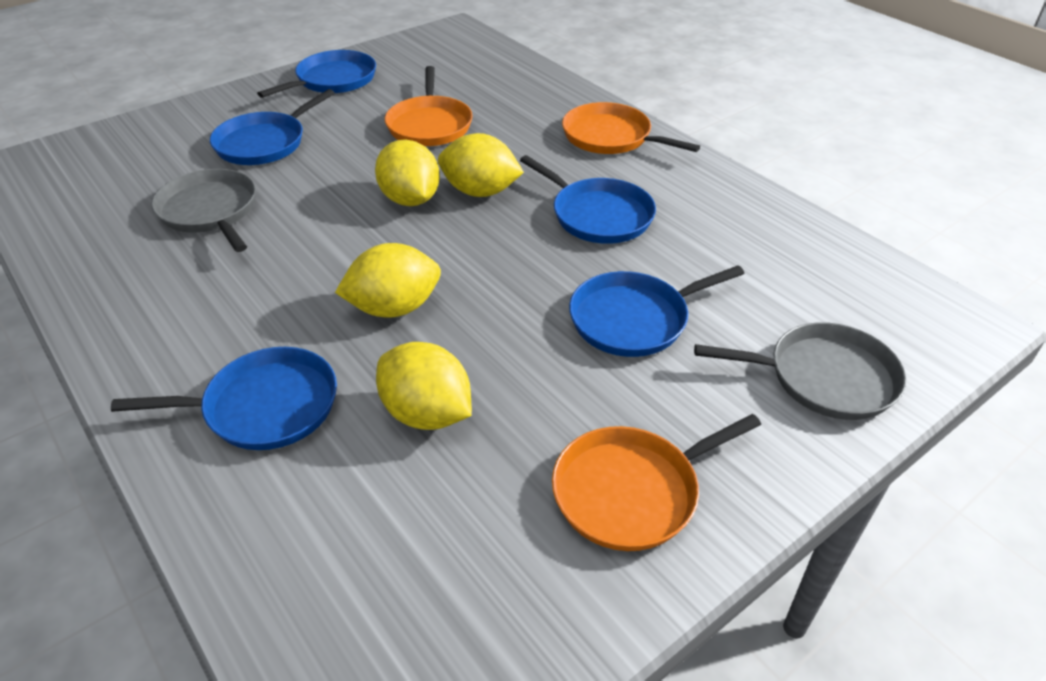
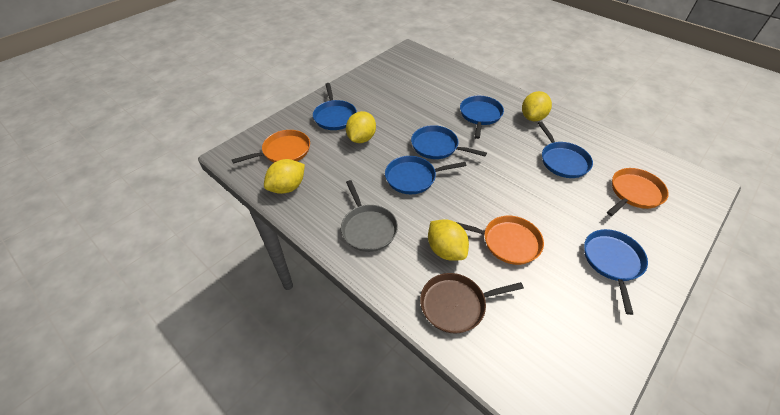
blue pan: [111,347,337,450] [210,89,335,165] [257,50,376,98] [520,155,656,244] [569,265,744,357] = 5 -> [313,83,357,130] [385,156,466,194] [411,125,487,159] [460,96,504,139] [538,121,593,178] [584,229,648,315] = 6
brown pan: none = 0 -> [420,273,524,334] = 1
grey pan: [152,169,256,252] [694,322,906,420] = 2 -> [341,180,398,252] = 1

